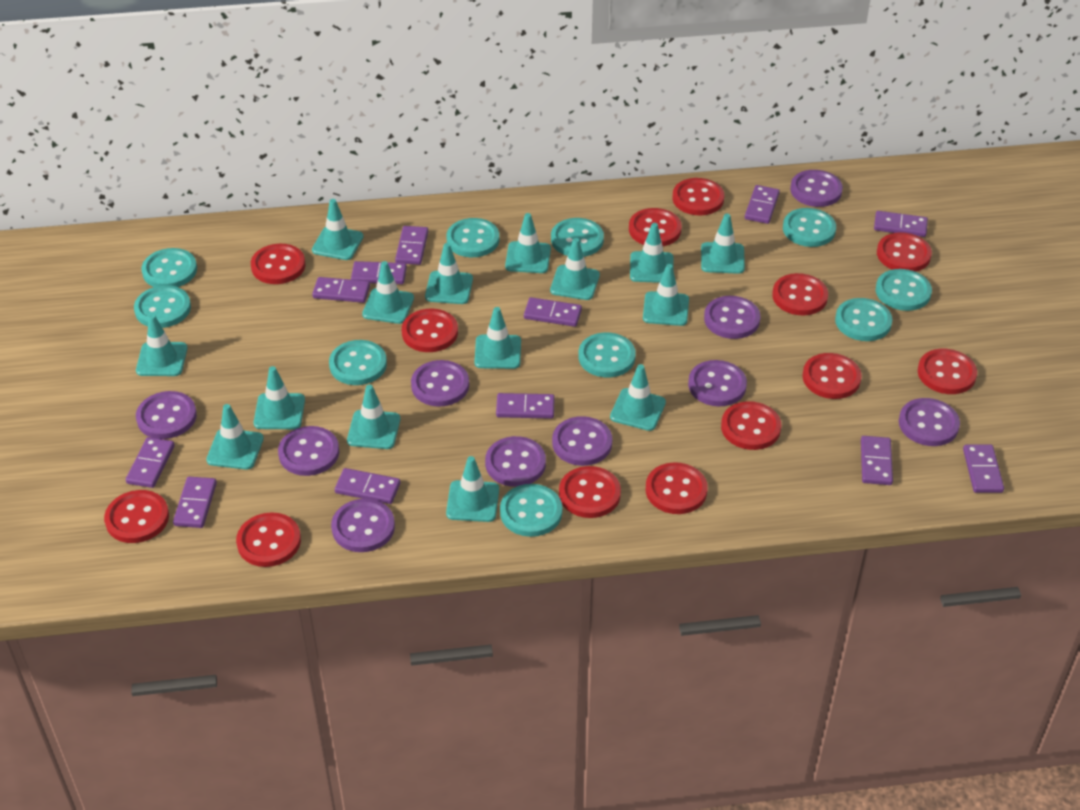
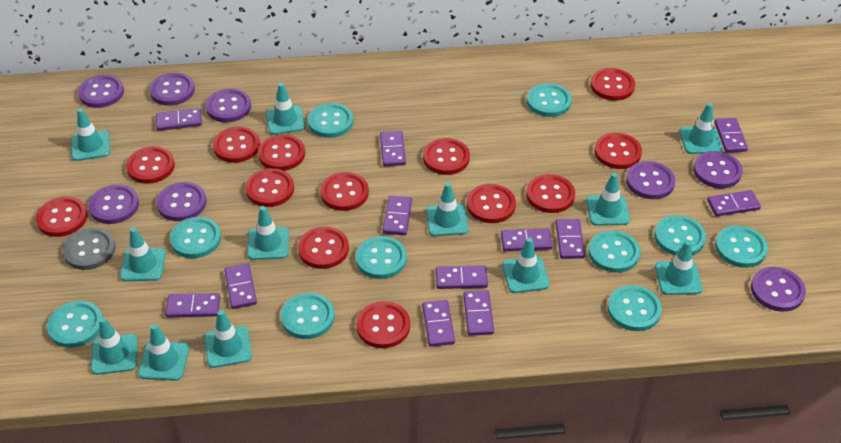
grey button: none = 0 -> [63,228,116,270] = 1
purple button: [136,391,197,439] [278,426,339,476] [331,499,395,552] [411,360,469,407] [485,436,546,487] [552,416,612,466] [688,360,747,406] [704,296,760,339] [790,170,843,207] [899,398,960,446] = 10 -> [78,75,124,108] [88,184,139,224] [149,73,195,106] [156,182,206,221] [206,89,251,122] [626,161,675,199] [693,151,743,188] [751,267,806,312] = 8
turquoise traffic cone: [136,314,188,376] [206,404,264,470] [254,366,305,429] [312,199,364,260] [347,385,400,449] [362,261,414,324] [425,243,473,304] [446,456,499,522] [474,307,521,369] [505,213,551,273] [550,238,600,300] [610,364,666,431] [630,223,674,283] [643,264,689,326] [701,214,745,274] = 15 -> [71,108,110,161] [91,317,138,375] [120,227,166,281] [138,324,189,381] [205,310,252,368] [247,206,289,260] [266,83,306,135] [426,183,469,236] [502,237,550,293] [587,173,630,226] [655,240,703,295] [680,103,722,154] = 12

